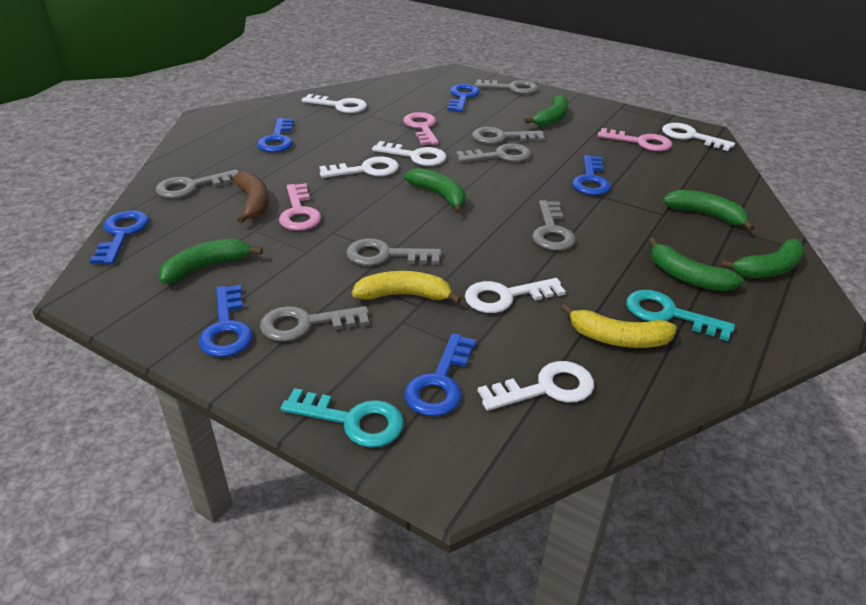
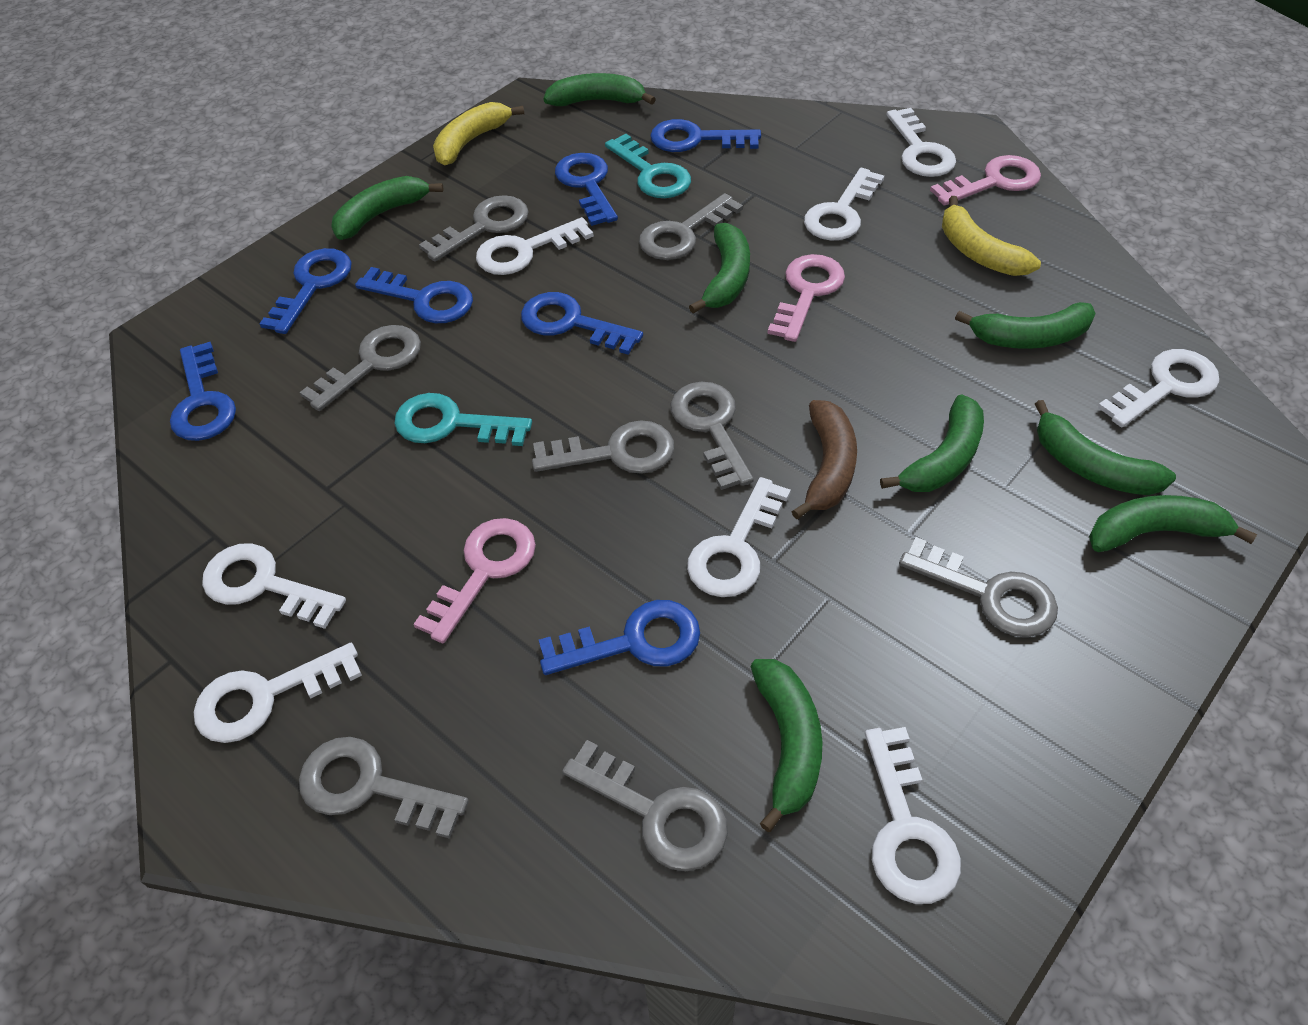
blue key: [90,211,149,265] [199,285,253,357] [257,118,294,153] [404,333,476,417] [447,84,480,112] [572,155,611,195] = 6 -> [170,342,236,441] [259,248,352,334] [355,267,473,323] [521,292,643,355] [539,600,700,675] [555,153,618,226] [650,119,761,152] = 7
green banana: [158,238,263,284] [404,168,466,214] [524,94,568,127] [649,238,743,291] [663,190,755,231] [720,239,805,278] = 6 -> [331,176,444,240] [543,73,656,106] [689,223,750,314] [750,659,822,832] [880,394,984,492] [955,302,1096,349] [1035,400,1176,495] [1089,495,1257,552] = 8
grey key: [155,169,239,198] [260,306,369,342] [346,238,442,266] [456,143,531,162] [472,127,545,144] [475,80,538,94] [532,200,576,251] = 7 -> [299,737,469,839] [300,325,421,411] [419,195,529,262] [532,420,674,474] [562,740,728,871] [639,193,743,260] [671,382,754,490] [899,537,1058,637] = 8
white key: [301,94,367,113] [319,156,399,178] [372,141,447,166] [465,278,566,313] [478,361,594,411] [662,123,735,151] = 6 -> [194,643,362,743] [202,543,346,629] [476,217,594,275] [687,477,791,597] [804,168,884,241] [865,727,961,904] [886,108,956,177] [1097,349,1219,427] = 8

